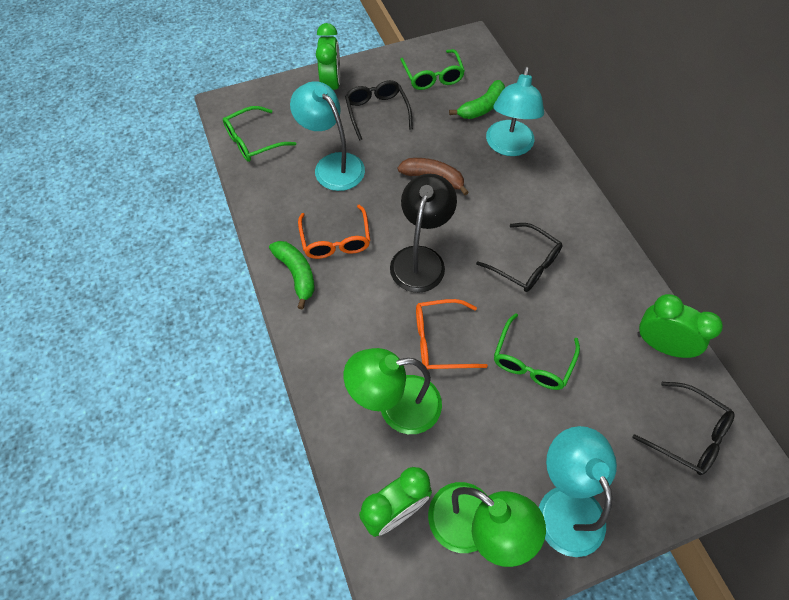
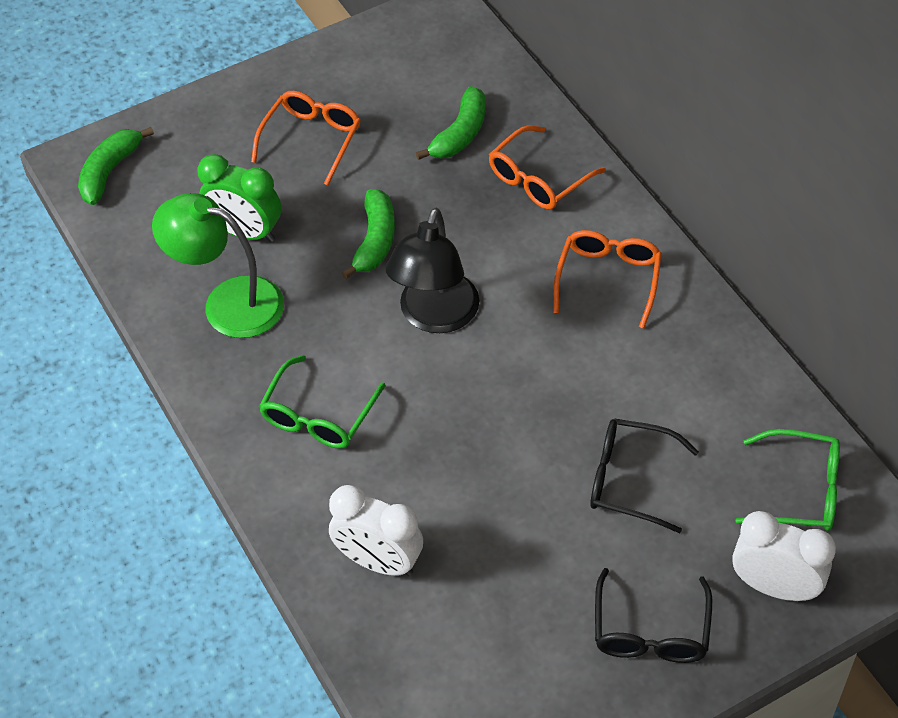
black glasses: [345,80,413,141] [476,223,563,292] [633,382,735,475] = 3 -> [590,419,699,533] [595,568,712,663] = 2
brown banana: [398,158,469,195] = 1 -> none = 0
green banana: [269,241,315,310] [449,80,505,119] = 2 -> [78,127,154,205] [342,189,395,279] [416,86,486,160] = 3
green clock: [316,23,340,90] [359,467,432,537] [637,294,723,358] = 3 -> [198,154,281,242] = 1
green glasses: [223,106,296,162] [400,49,465,90] [494,313,580,390] = 3 -> [259,355,386,449] [735,429,840,531] = 2
green lamp: [344,348,442,434] [428,482,546,567] = 2 -> [152,193,284,338] = 1
orange glasses: [298,205,370,259] [416,299,488,369] = 2 -> [251,91,361,185] [489,125,606,210] [553,230,662,329] = 3
turquoise lamp: [290,81,365,191] [486,66,544,156] [539,426,617,557] = 3 -> none = 0
white clock: none = 0 -> [329,485,423,576] [732,511,836,601] = 2

